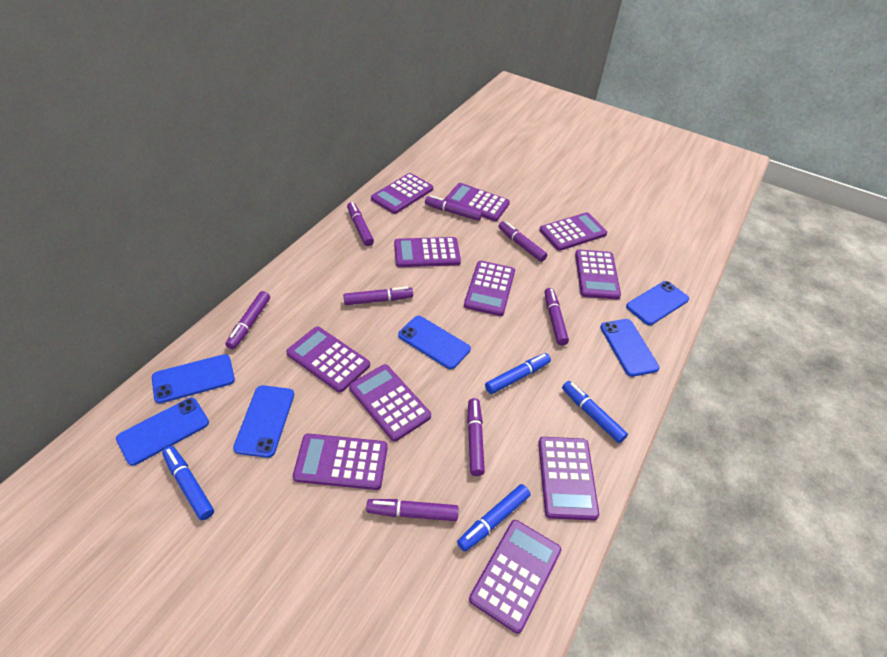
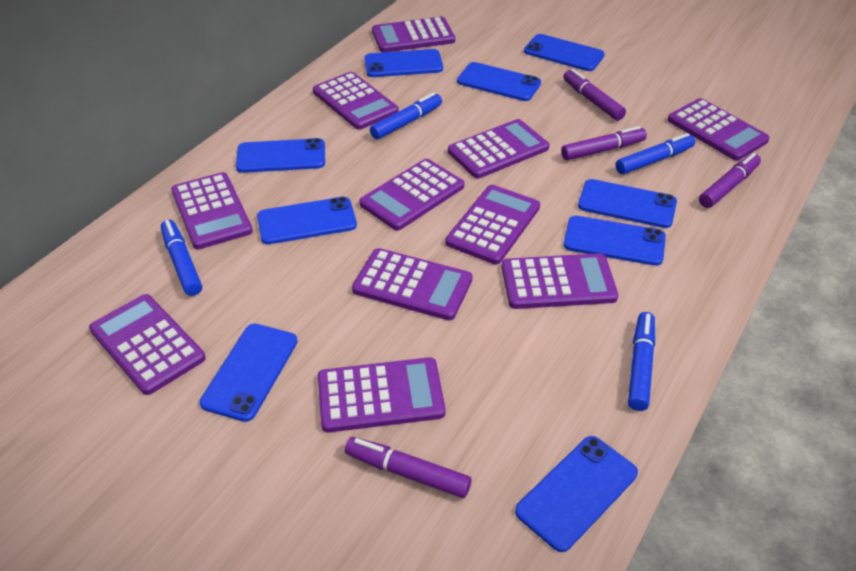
blue phone: [116,398,209,466] [152,354,235,404] [233,385,294,458] [398,316,471,369] [600,319,660,377] [626,281,689,325] = 6 -> [200,324,298,422] [236,138,325,173] [257,197,357,244] [364,49,443,77] [457,62,541,101] [515,436,638,552] [524,34,605,71] [564,216,666,266] [578,179,677,228] = 9
purple marker: [225,291,270,349] [343,287,413,305] [347,202,374,246] [366,499,459,521] [425,195,482,221] [467,398,485,476] [499,221,547,262] [545,288,569,345] = 8 -> [345,437,471,498] [561,126,647,160] [563,69,626,121] [699,153,761,208] = 4

